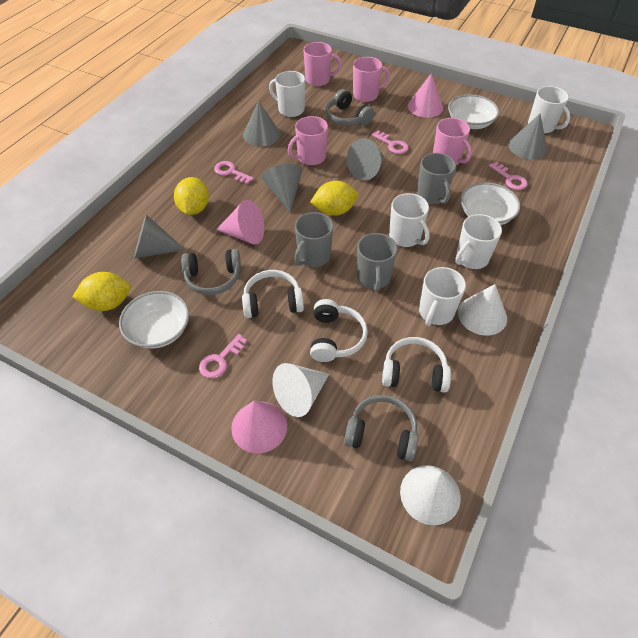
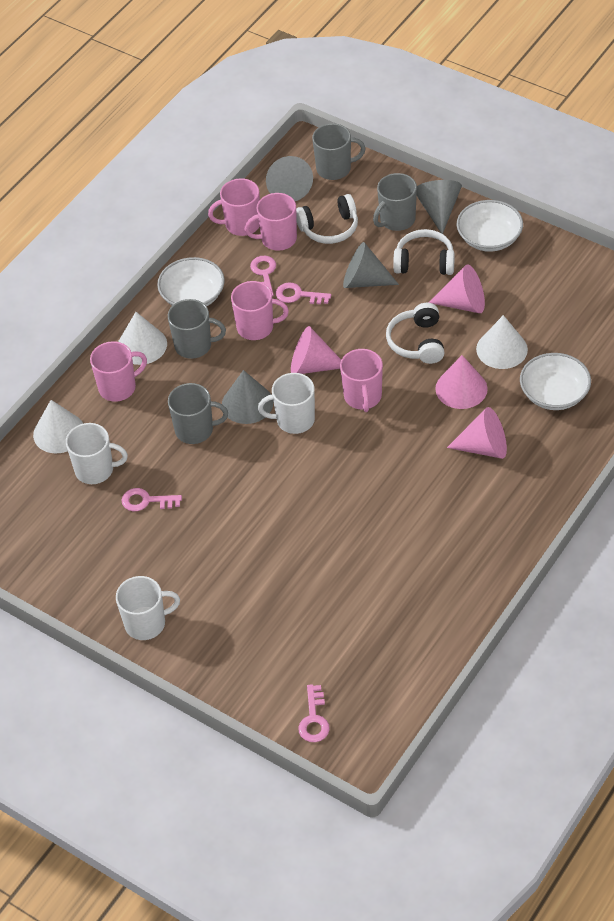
grey cone: [134,215,185,258] [243,101,280,146] [262,164,303,213] [347,138,385,180] [508,114,547,159] = 5 -> [222,370,273,424] [266,156,313,201] [343,242,399,288] [417,180,462,234] = 4
grey headphones: [181,249,241,295] [326,89,375,126] [344,395,418,461] = 3 -> none = 0
grey mug: [294,212,333,267] [357,233,397,292] [417,153,456,204] = 3 -> [168,299,226,359] [168,383,228,444] [312,123,366,180] [373,173,417,231] = 4
pink cone: [216,200,264,244] [231,400,287,453] [408,74,443,118] = 3 -> [291,326,341,374] [428,265,485,313] [435,355,488,409] [447,407,507,459] = 4
pink mug: [288,116,328,165] [303,42,342,86] [353,57,390,102] [433,118,472,165] = 4 -> [90,341,147,402] [208,178,260,236] [231,281,289,340] [244,193,297,251] [340,349,383,412] = 5
white mug: [269,71,305,117] [389,193,430,247] [419,267,466,326] [455,214,502,269] [528,86,570,133] = 5 -> [66,423,128,484] [116,576,180,640] [258,373,315,434] = 3
yellow lemon: [73,272,131,311] [174,177,209,215] [310,181,358,216] = 3 -> none = 0

